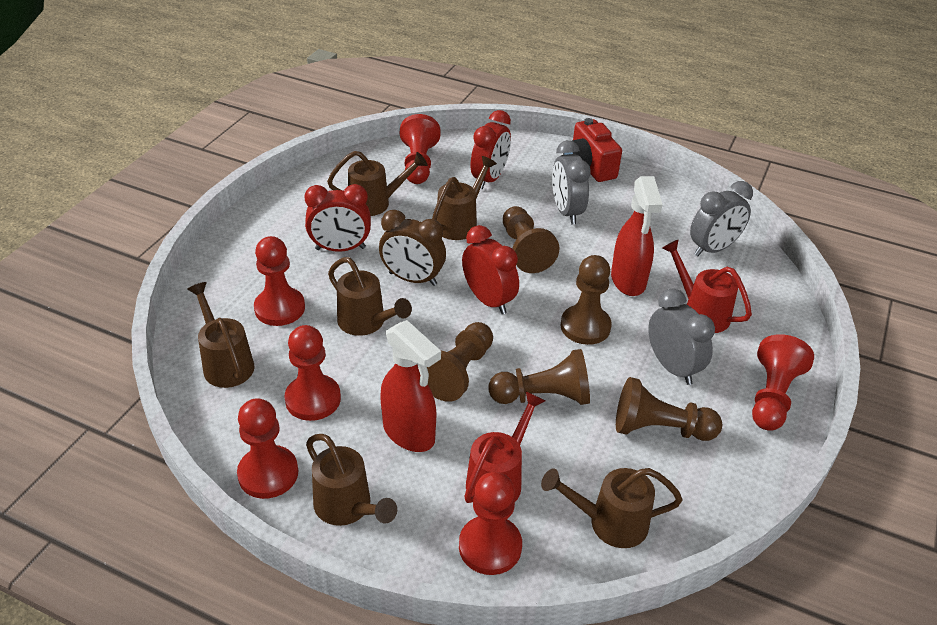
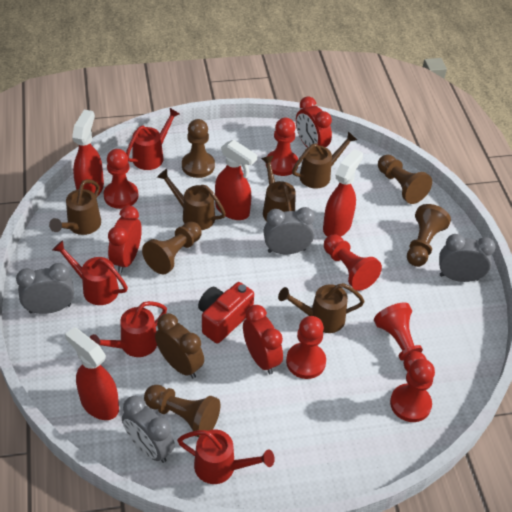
brown watering can: [187,282,254,388] [306,434,397,526] [327,151,427,216] [328,257,412,336] [432,156,497,240] [541,468,683,548] = 6 -> [49,179,101,235] [157,169,226,230] [261,156,296,221] [278,283,365,333] [292,131,357,189] = 5
grey clock: [552,140,591,225] [648,289,715,385] [690,181,753,256] = 3 -> [16,263,74,314] [122,396,175,463] [263,207,315,254] [439,234,496,282] = 4
red spray bottle: [380,320,441,452] [611,176,663,296] = 2 -> [65,327,119,420] [72,110,104,195] [215,140,257,220] [323,149,363,237] = 4
red watering can: [464,391,545,503] [662,239,752,333] = 2 -> [53,240,128,305] [89,301,167,357] [126,108,180,170] [177,430,275,484] = 4

